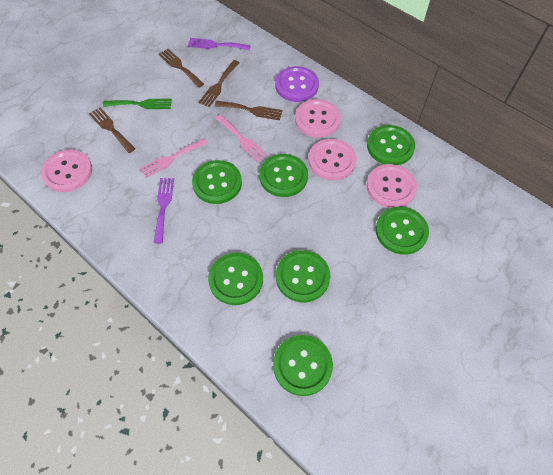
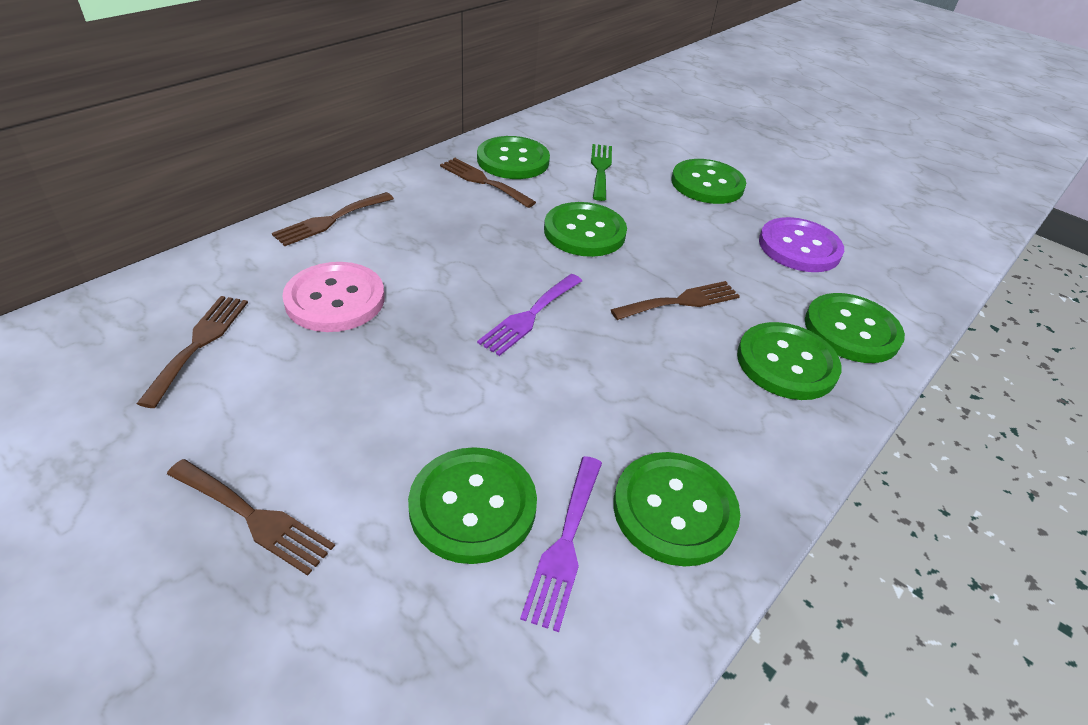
brown fork: [89,107,135,153] [159,49,204,88] [198,60,240,107] [215,101,283,120] = 4 -> [137,296,248,408] [167,459,335,576] [272,192,394,246] [440,158,536,208] [611,281,740,320] = 5
pink button: [41,150,92,192] [295,99,341,138] [308,139,357,181] [366,164,417,208] = 4 -> [282,262,385,332] = 1
pink fork: [140,138,208,178] [215,114,268,162] = 2 -> none = 0

